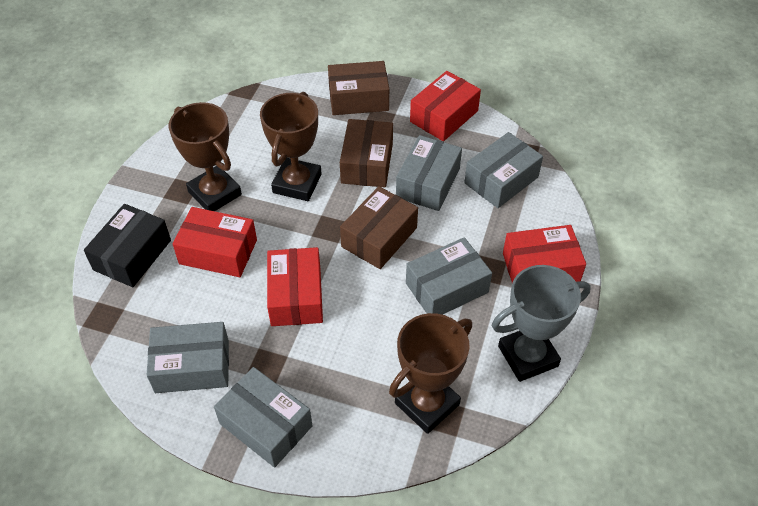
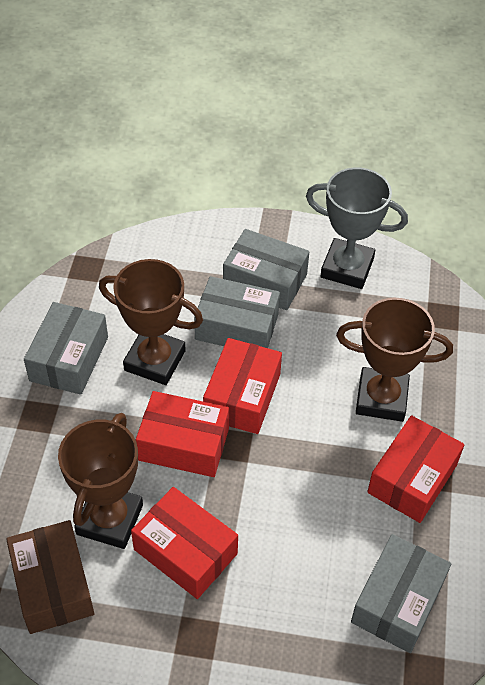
black box: [84,204,171,287] = 1 -> none = 0
brown box: [328,61,389,115] [340,119,393,187] [340,186,418,269] = 3 -> [6,520,94,634] = 1
grey box: [147,322,229,393] [214,367,312,468] [396,135,462,211] [406,237,492,315] [464,132,543,208] = 5 -> [24,302,108,395] [194,276,280,348] [223,229,309,310] [351,534,451,653] = 4

